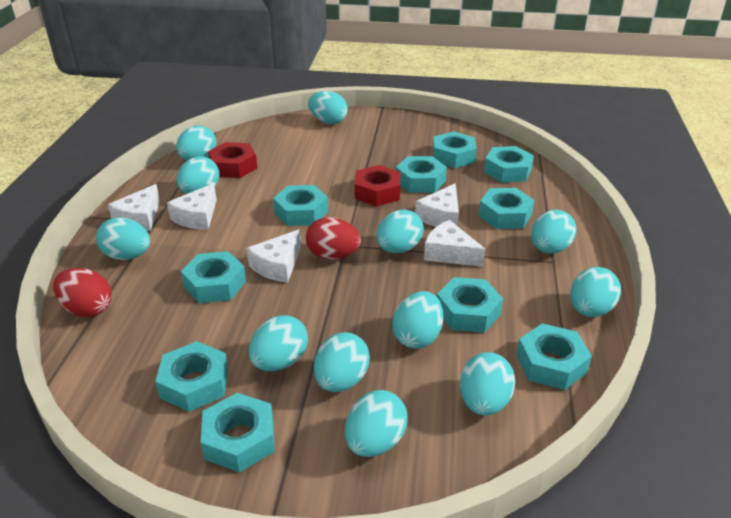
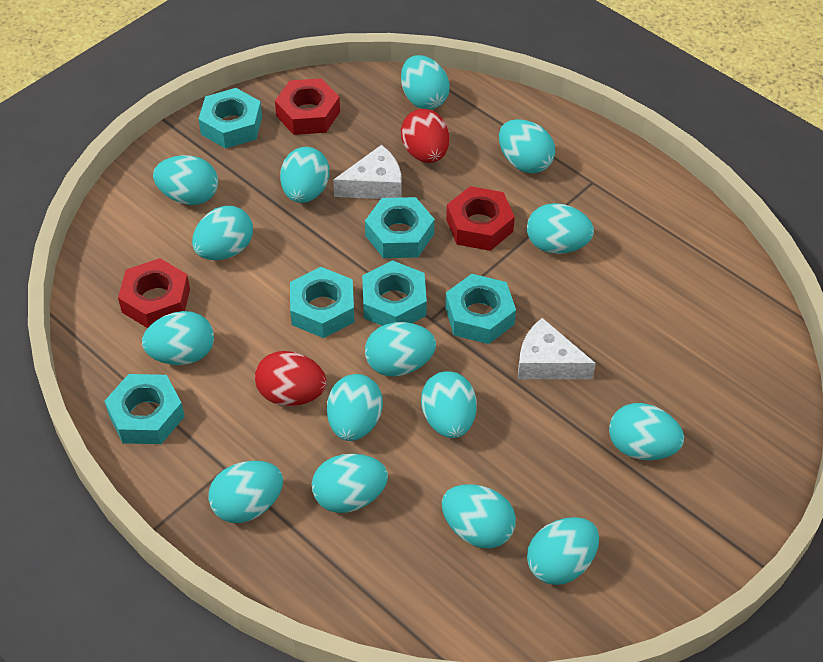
red nut: [208,142,257,178] [355,165,401,206] = 2 -> [118,258,190,328] [275,78,340,135] [446,186,515,251] = 3
turquoise egg: [96,217,150,260] [176,125,216,160] [176,156,219,194] [249,315,308,371] [308,91,348,124] [314,332,370,392] [345,390,408,457] [376,209,424,253] [392,291,443,348] [460,352,516,416] [531,210,577,254] [570,267,621,317] = 12 -> [142,311,214,365] [153,155,218,205] [192,206,253,260] [209,461,283,523] [280,147,329,203] [312,454,388,513] [327,374,383,441] [365,322,436,376] [401,55,450,109] [421,371,477,438] [442,484,516,548] [499,119,555,173] [527,203,594,254] [527,517,599,585] [609,403,684,460] = 15
turquoise nut: [155,341,229,412] [181,251,246,303] [201,393,275,473] [273,185,328,226] [396,156,447,193] [433,131,477,168] [437,277,503,333] [479,188,534,229] [484,146,534,183] [517,323,592,390] = 10 -> [104,374,185,444] [199,88,262,149] [290,267,354,338] [362,260,427,326] [365,197,435,258] [445,274,516,344] = 6
white cheese: [108,184,160,231] [167,183,217,230] [247,229,301,283] [415,183,459,227] [424,220,485,267] = 5 -> [333,145,402,199] [518,318,596,379] = 2

